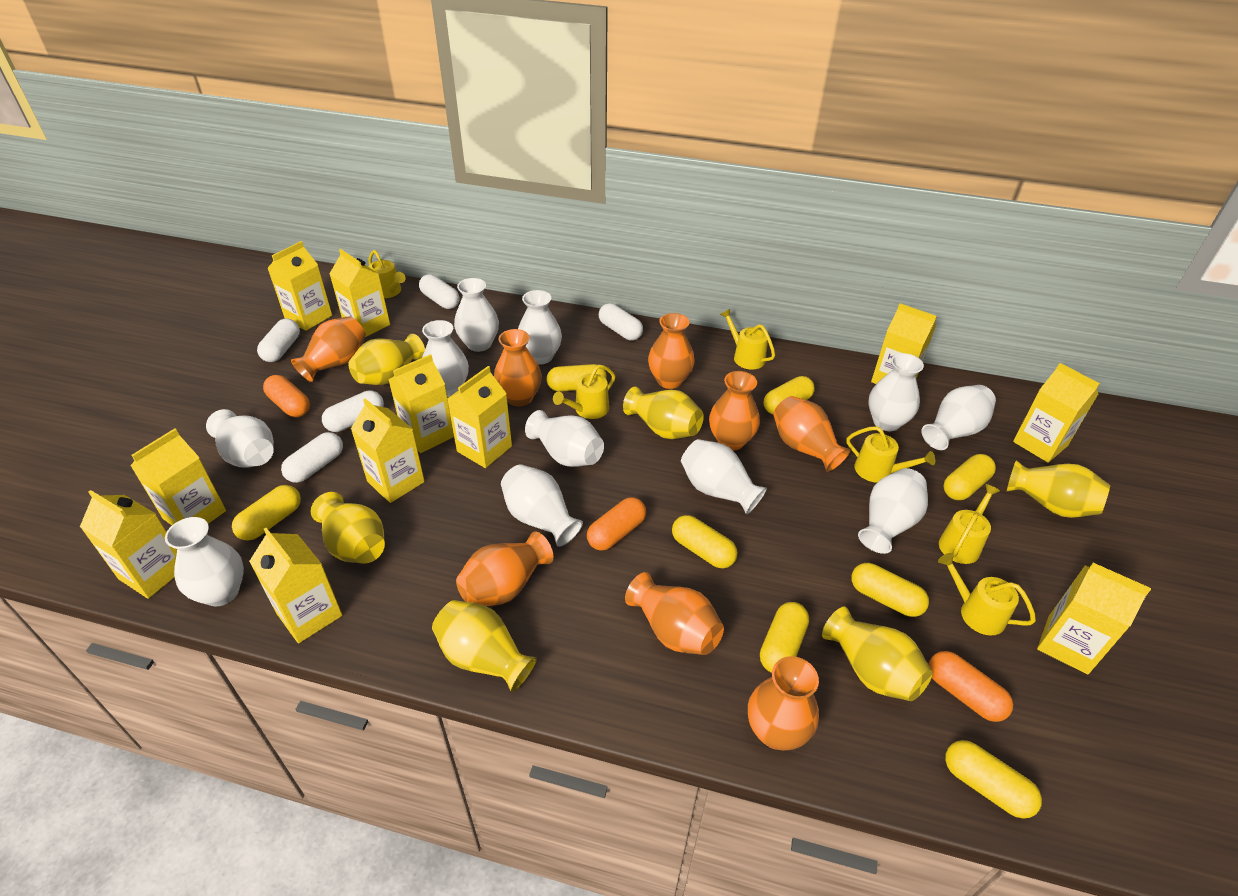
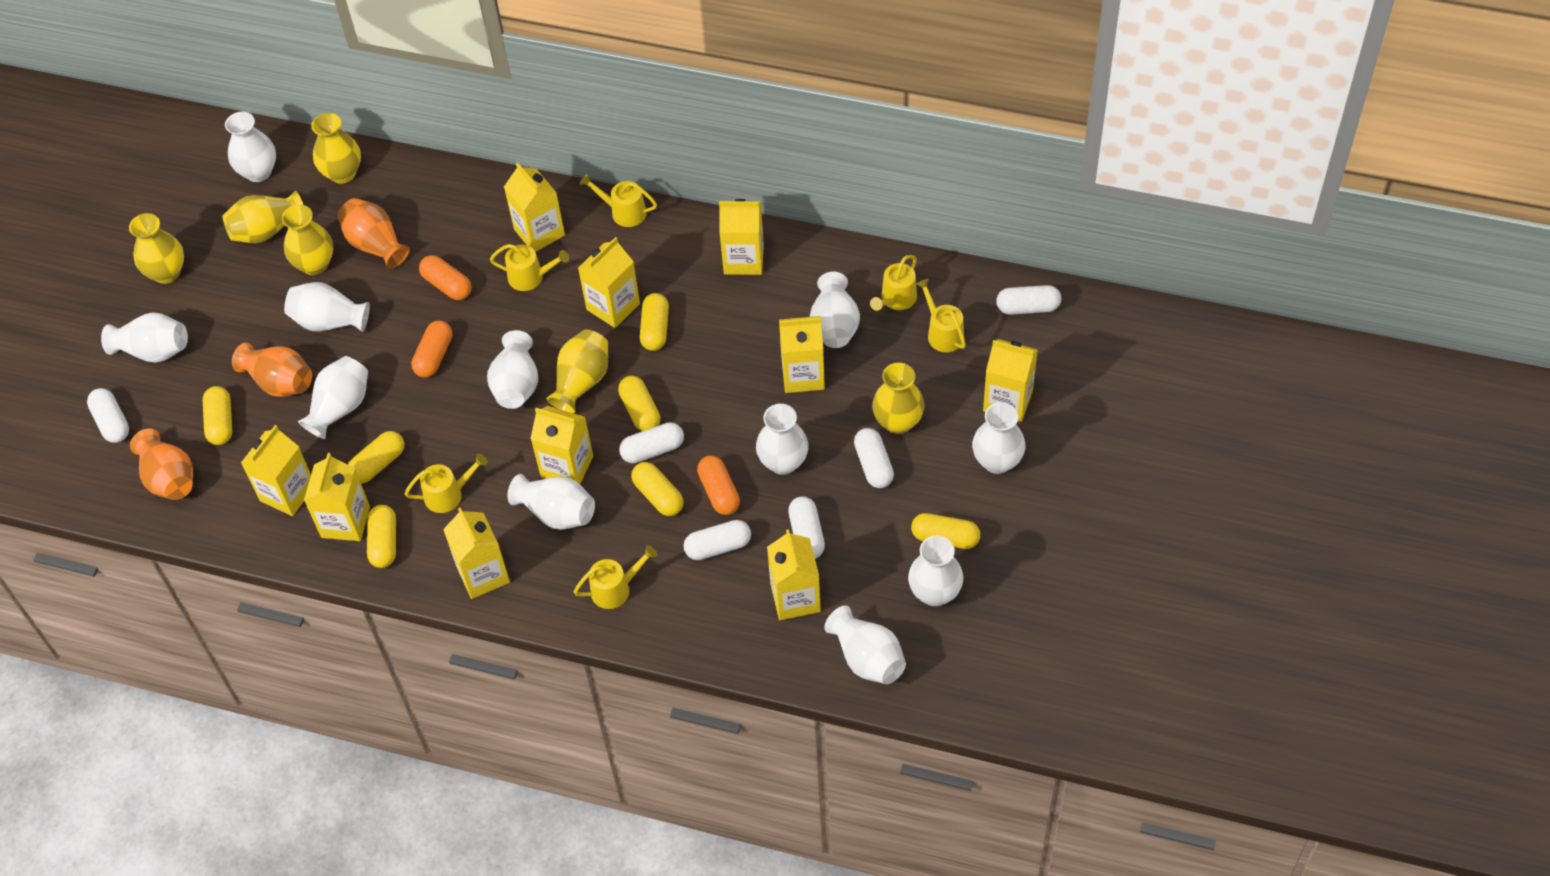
orange vase: [291,316,366,382] [456,532,553,606] [494,329,542,406] [625,572,724,655] [648,313,695,389] [709,371,760,451] [748,656,819,751] [773,396,851,472] = 8 -> [130,429,193,500] [232,343,312,397] [338,198,410,269] = 3
white capsule: [257,319,300,362] [281,432,343,483] [322,390,384,432] [419,274,460,309] [599,303,643,340] = 5 -> [87,388,129,443] [619,422,684,464] [684,520,751,560] [788,496,825,559] [854,428,894,488] [996,285,1061,315] = 6
yellow capsule: [232,485,301,541] [547,364,607,392] [672,515,738,568] [760,602,809,673] [764,376,815,414] [851,563,929,617] [943,454,996,500] [945,740,1042,818] = 8 -> [203,386,232,445] [348,431,404,484] [367,505,396,568] [618,376,660,431] [631,462,684,516] [640,293,669,351] [911,513,980,549] = 7
yellow carton: [80,490,177,599] [130,428,226,525] [249,528,342,643] [267,241,332,331] [329,249,390,337] [351,398,425,503] [389,354,454,453] [447,366,512,468] [871,303,937,384] [1013,363,1100,463] [1037,563,1151,675] = 11 -> [241,425,311,516] [304,453,370,541] [443,508,510,599] [504,163,565,252] [530,406,593,484] [578,237,640,328] [719,199,764,275] [767,529,821,620] [779,316,825,393] [983,339,1038,422] = 10

